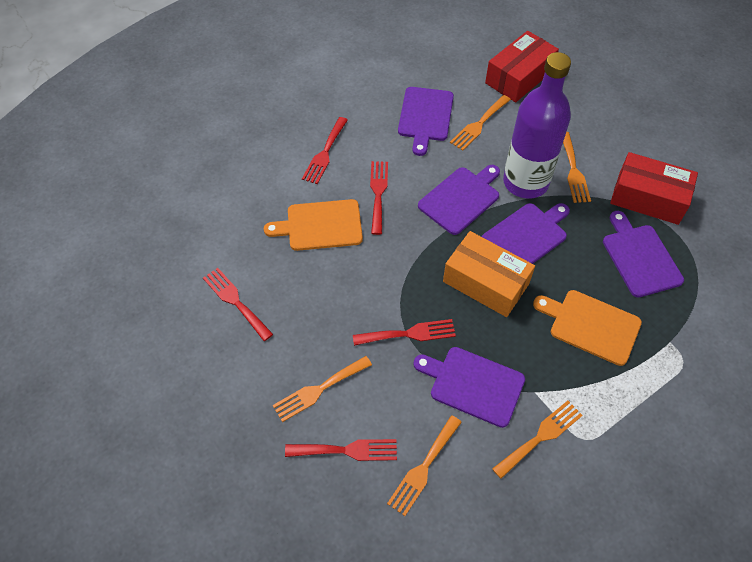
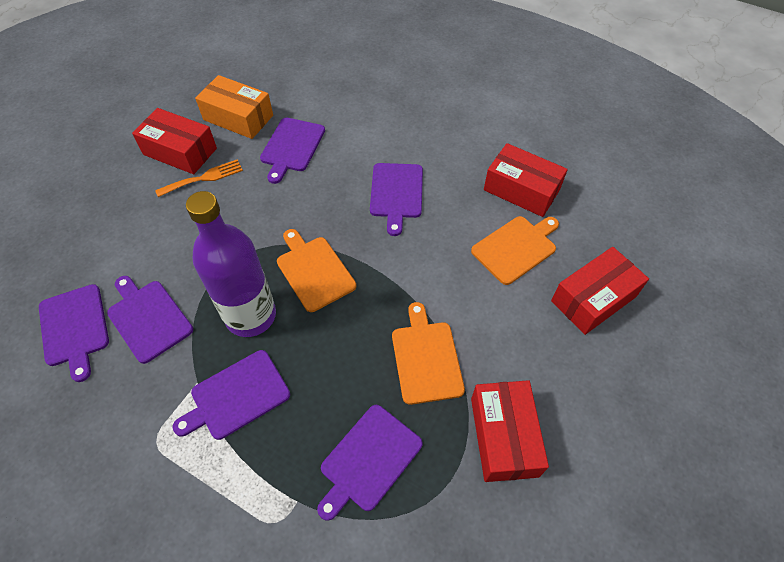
orange cutting board: [264,199,363,251] [533,290,642,366] = 2 -> [277,229,356,312] [392,302,465,405] [471,216,559,285] = 3
orange fork: [273,356,372,422] [387,415,462,516] [450,95,511,151] [492,401,583,479] [563,132,591,203] = 5 -> [155,160,243,197] = 1
purple cutting board: [398,87,454,156] [413,347,525,428] [418,165,500,235] [482,203,570,264] [603,211,684,297] = 5 -> [39,284,109,382] [107,276,193,364] [173,350,290,440] [260,118,325,184] [317,405,423,521] [370,163,423,236] = 6
red box: [485,31,559,103] [610,152,698,225] = 2 -> [132,108,217,174] [471,380,549,482] [484,143,568,217] [551,247,649,335] = 4
red fork: [203,268,273,341] [285,439,397,461] [302,117,348,184] [353,319,456,346] [370,161,388,235] = 5 -> none = 0

